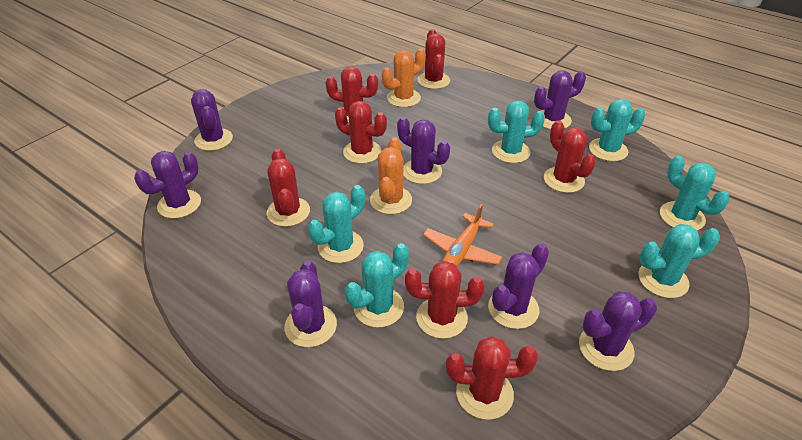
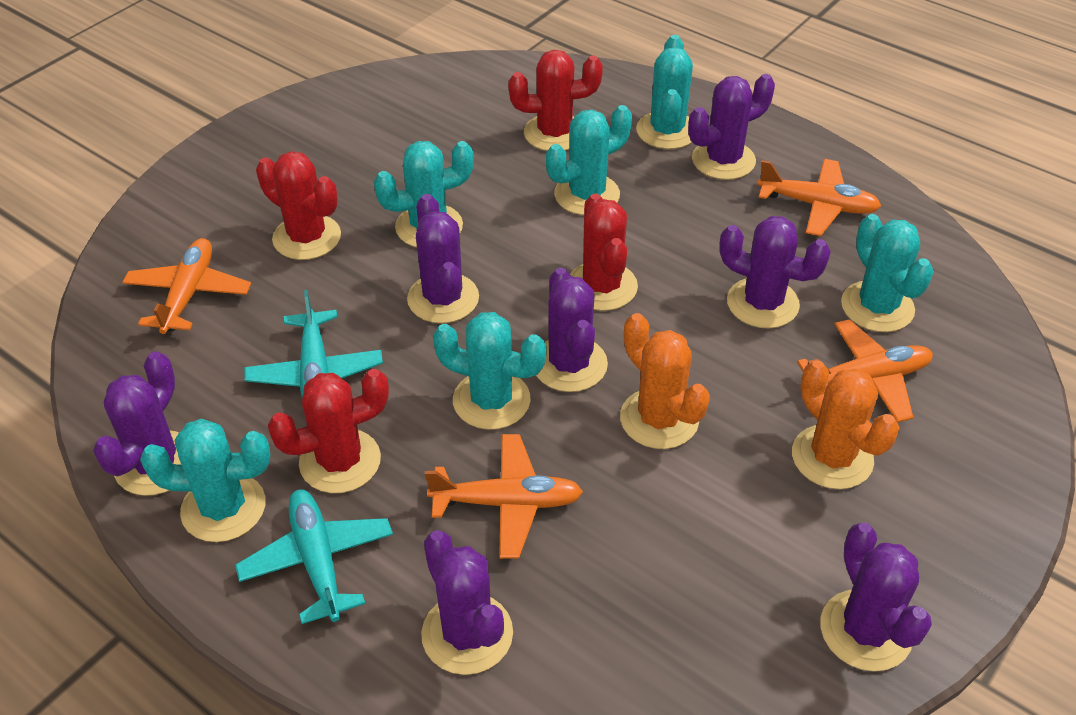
orange plane: [423,204,503,267] = 1 -> [122,238,251,334] [425,434,583,559] [757,159,881,236] [797,319,933,423] = 4
red cactus: [267,149,310,227] [325,67,378,122] [335,101,387,164] [405,261,485,339] [418,29,450,89] [446,336,538,420] [544,120,596,193] = 7 -> [256,151,341,260] [268,369,389,493] [508,50,603,151] [570,194,638,311] = 4
turquoise plane: none = 0 -> [235,489,393,624] [244,290,383,398] = 2

